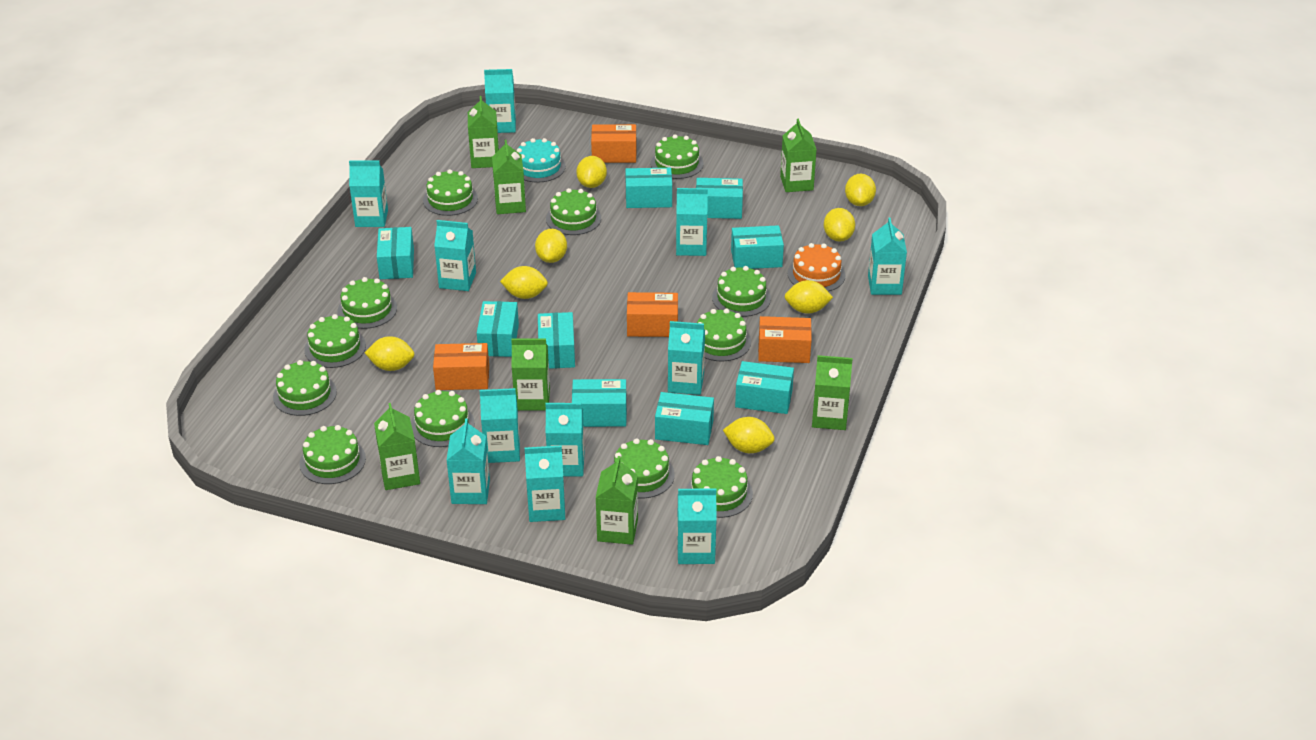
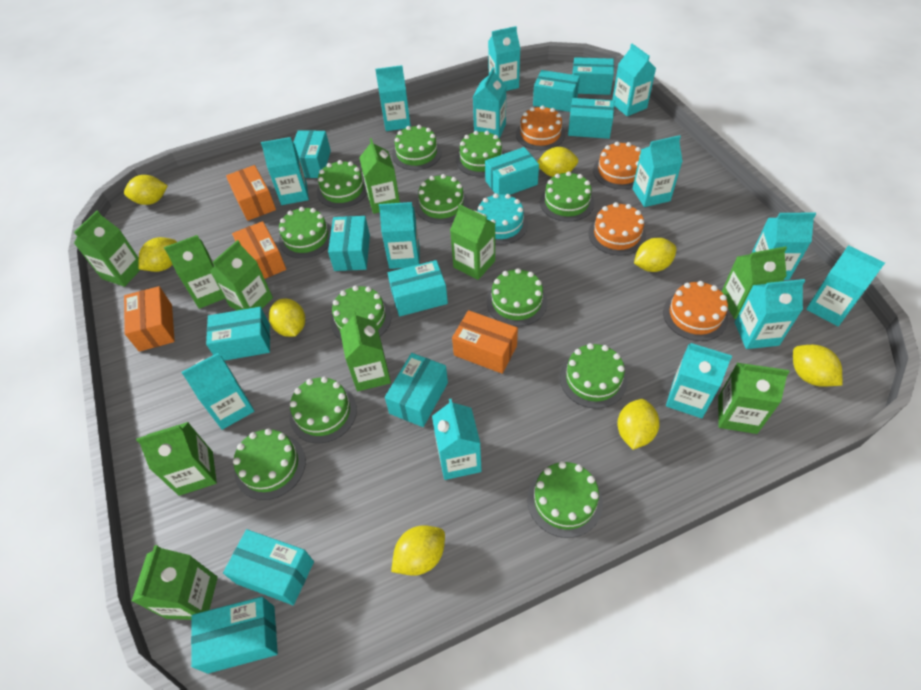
green carton: [374,403,420,490] [468,96,499,168] [492,140,526,214] [511,339,550,410] [596,456,638,545] [780,119,817,192] [812,355,853,430] = 7 -> [74,210,140,287] [132,545,218,620] [136,422,217,496] [164,235,225,309] [210,240,273,310] [340,311,391,391] [359,138,400,214] [450,204,495,280] [718,363,790,434] [721,246,787,319] = 10
orange cake: [788,243,846,292] = 1 -> [516,105,565,150] [588,202,646,255] [593,141,641,189] [663,281,728,341] = 4
turquoise box: [377,227,414,279] [477,301,519,357] [538,312,575,369] [572,379,627,427] [625,168,672,208] [655,392,714,445] [696,178,743,219] [731,225,784,269] [735,361,794,414] = 9 -> [191,597,278,674] [206,307,270,361] [223,529,314,605] [293,130,331,178] [328,216,370,271] [385,353,448,427] [388,260,448,317] [485,147,539,195] [533,70,580,112] [568,98,614,139] [572,57,614,95] = 11
turquoise carton: [349,161,388,227] [434,220,476,291] [446,418,490,504] [480,388,520,463] [484,69,516,133] [525,445,565,522] [545,403,584,476] [668,321,705,395] [676,188,708,256] [677,488,717,564] [868,217,907,295] = 11 -> [181,353,254,430] [261,137,309,205] [375,65,411,131] [379,202,419,269] [432,399,482,480] [473,67,507,139] [488,26,520,91] [612,44,656,116] [632,135,683,207] [666,343,732,418] [735,279,805,349] [752,213,816,280] [806,245,885,326] = 13

